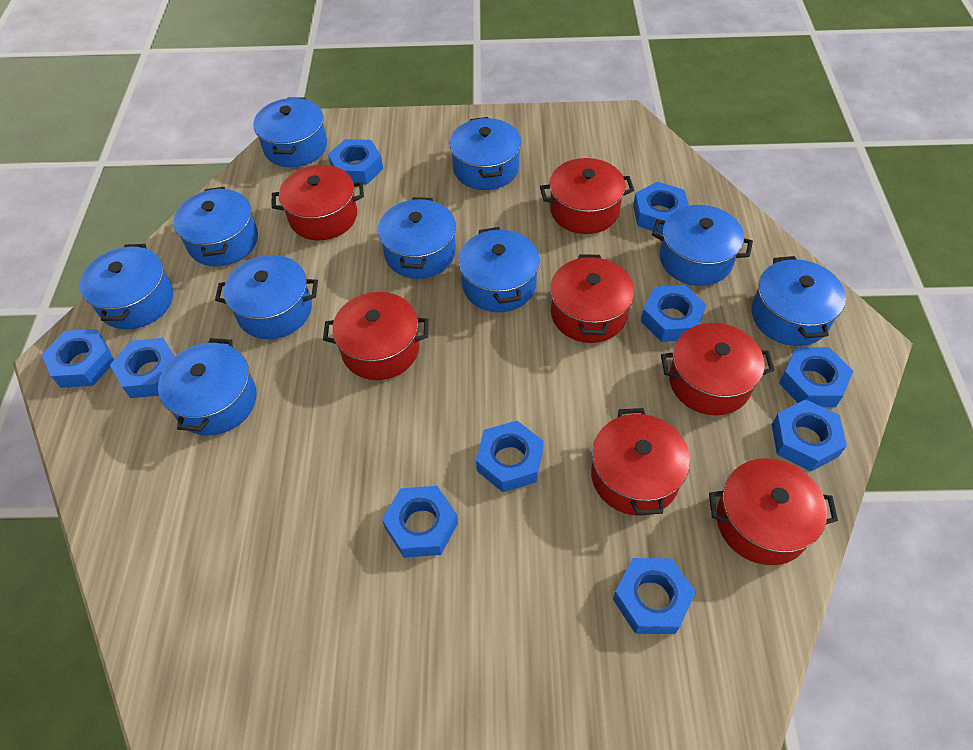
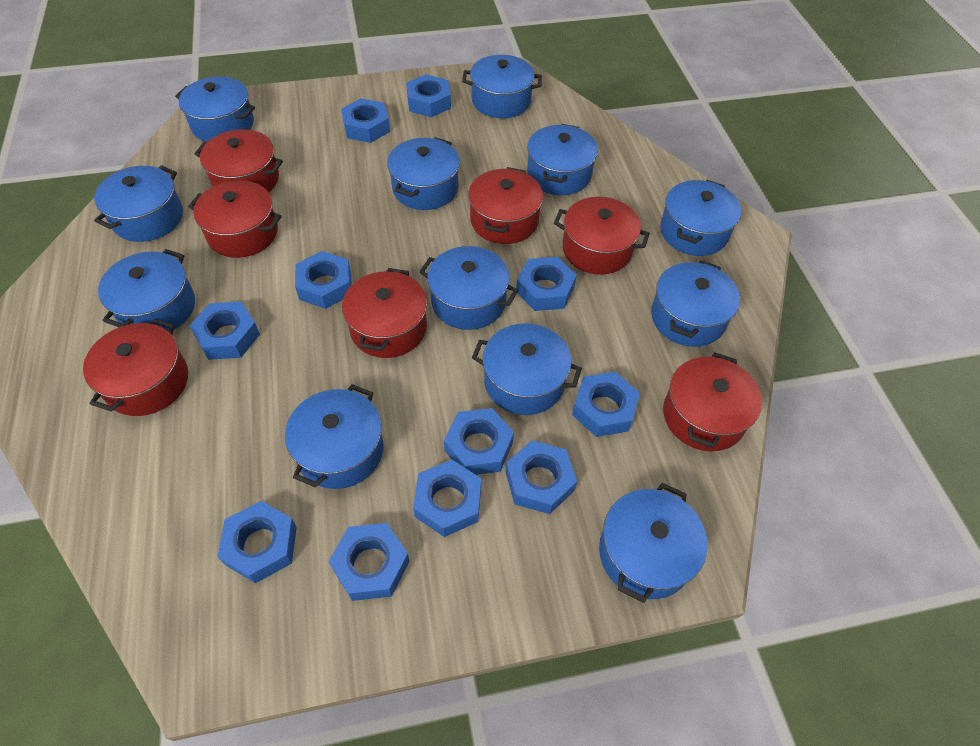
blue nut: [42,329,114,388] [110,338,175,398] [328,139,383,185] [382,486,458,558] [476,421,544,492] [613,558,696,634] [633,181,689,234] [641,285,707,342] [772,399,847,471] [779,347,853,407] = 10 -> [189,302,260,360] [217,501,297,583] [295,251,352,309] [328,523,410,601] [341,98,390,143] [406,74,451,117] [413,459,481,537] [444,408,514,475] [506,440,577,514] [516,257,577,311] [572,372,640,437] = 11
blue pot: [80,244,173,330] [158,338,257,435] [174,187,258,267] [215,255,318,339] [253,97,327,167] [378,197,456,279] [449,117,521,190] [458,227,540,312] [652,205,753,286] [751,256,846,346] = 10 -> [94,165,183,242] [98,249,195,331] [175,76,255,142] [285,384,383,489] [387,137,460,210] [419,246,518,330] [462,55,542,118] [472,323,582,415] [527,124,598,195] [599,483,707,603] [651,260,740,347] [660,180,741,256] = 12

